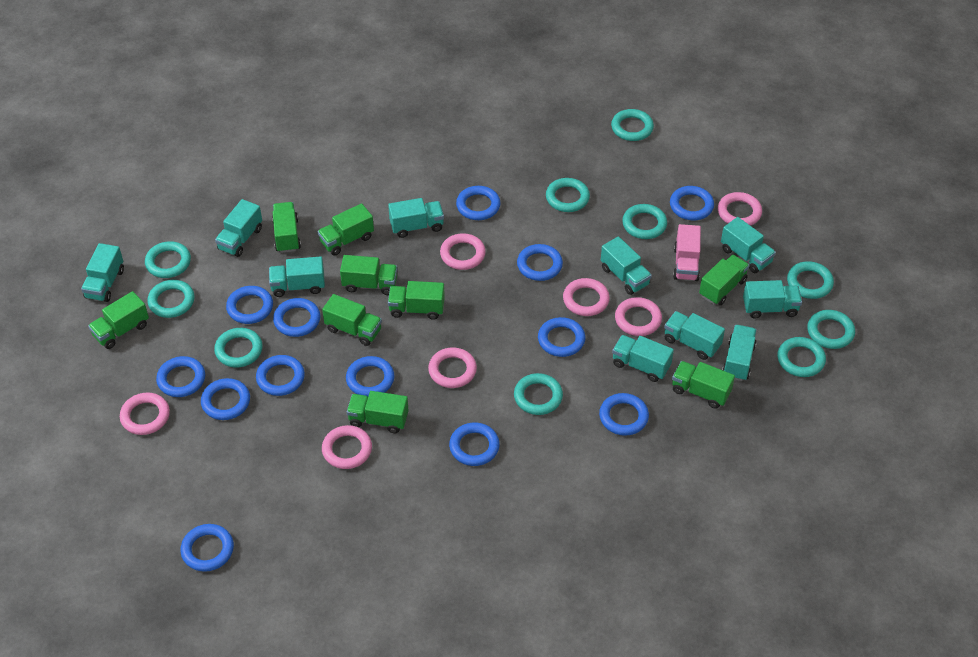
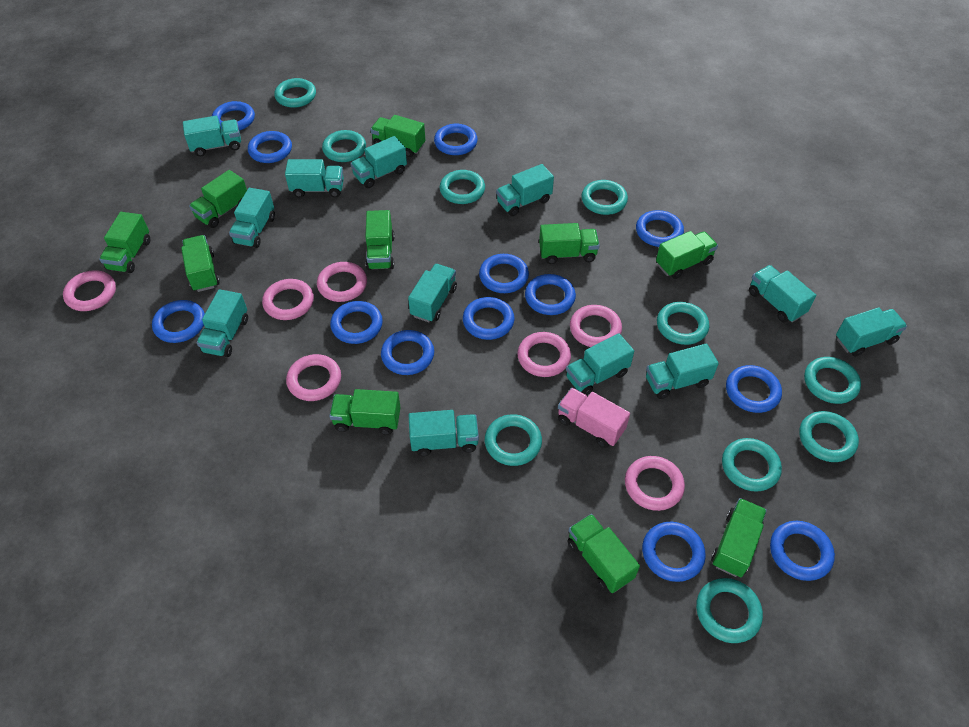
green truck: [88,291,149,349] [272,202,301,253] [318,203,374,256] [322,294,382,346] [340,255,397,295] [347,391,409,433] [388,281,445,320] [672,361,735,409] [699,255,750,305] = 9 -> [99,212,150,273] [181,235,220,292] [189,170,247,228] [329,389,401,435] [365,210,395,270] [370,115,425,157] [539,223,600,264] [567,514,640,593] [656,231,718,279] [711,498,767,577] = 10
turquoise truck: [81,243,124,302] [215,199,262,257] [269,256,325,297] [388,198,444,238] [601,236,652,295] [612,335,674,382] [664,311,725,360] [721,217,776,273] [722,325,757,381] [743,280,802,318] = 10 -> [183,116,241,157] [196,289,248,357] [229,188,275,248] [285,159,344,198] [350,136,407,188] [408,264,457,322] [409,410,479,456] [496,164,554,216] [566,333,634,396] [646,344,719,399] [749,265,816,322] [836,308,907,357] = 12

